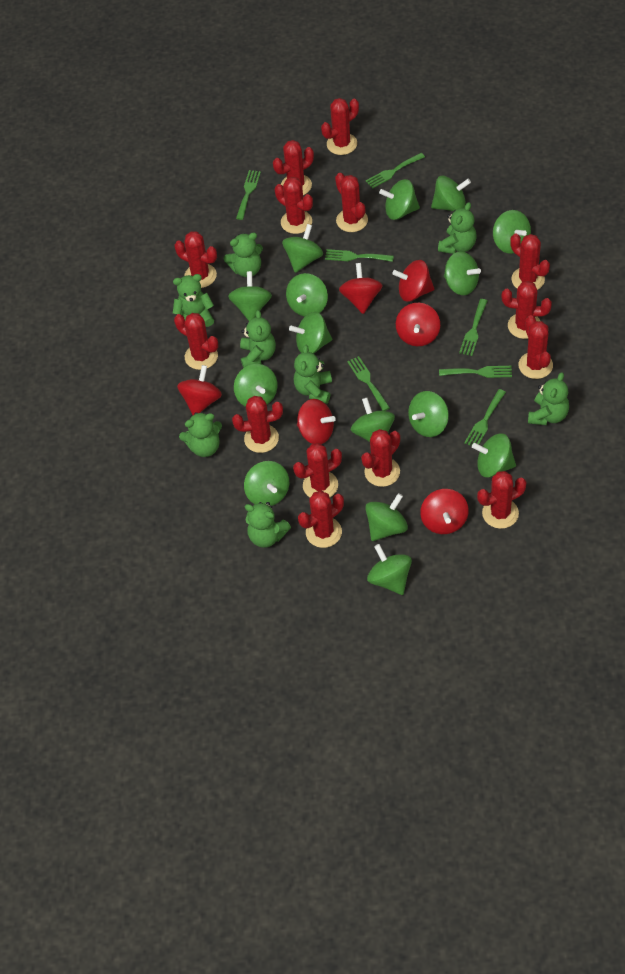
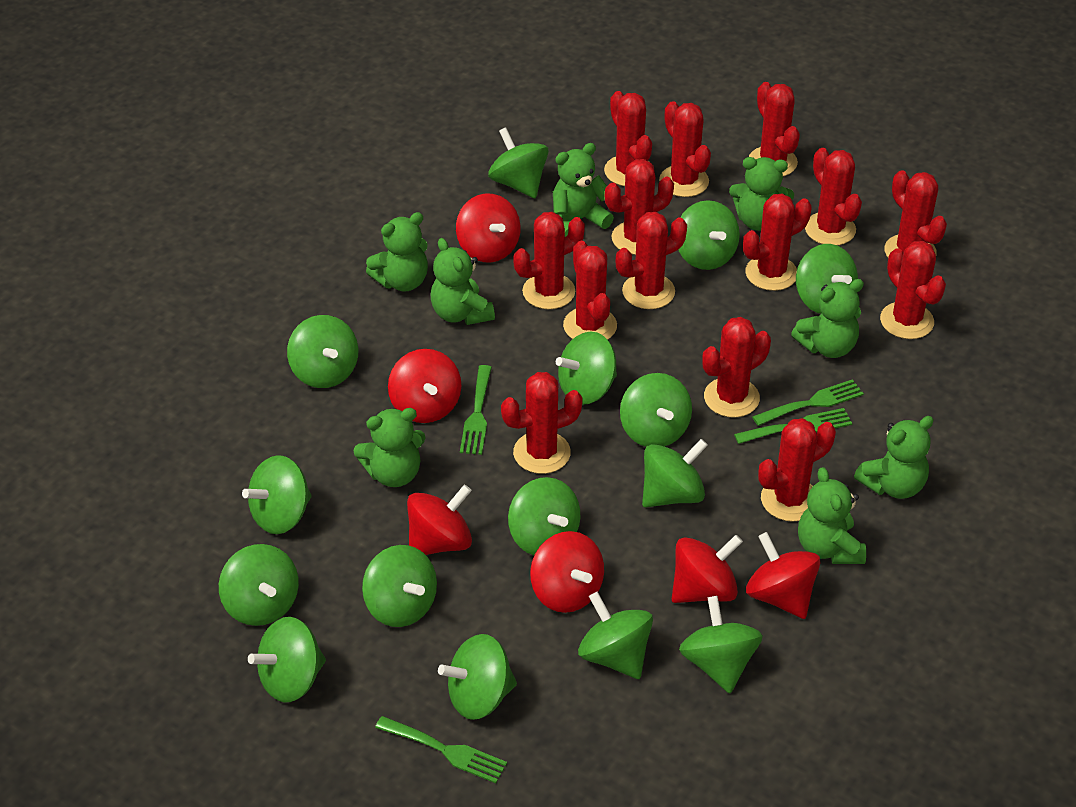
green fork: [236,170,261,220] [325,249,394,262] [347,356,390,411] [366,153,425,188] [439,366,512,378] [459,299,488,356] [464,389,506,446] = 7 -> [375,716,507,783] [460,365,492,455] [734,408,852,444] [752,379,864,426] = 4

